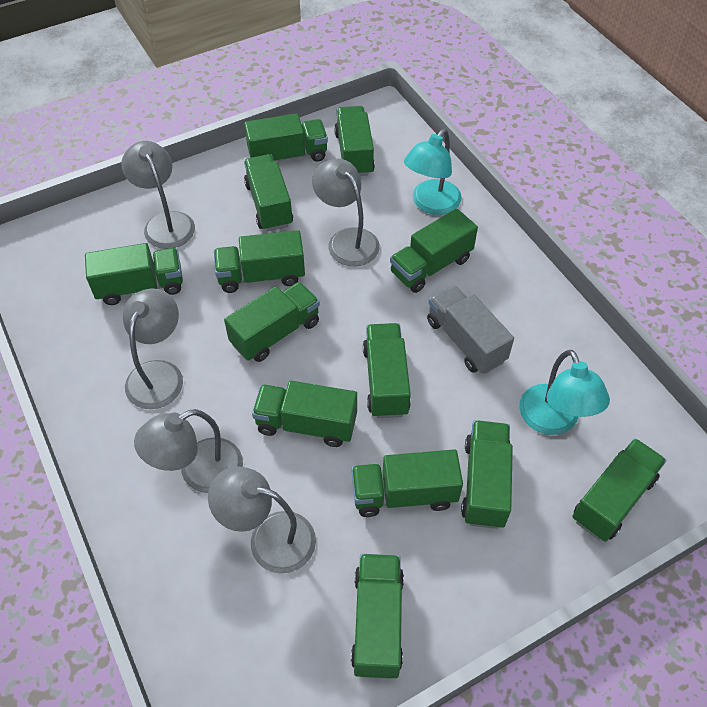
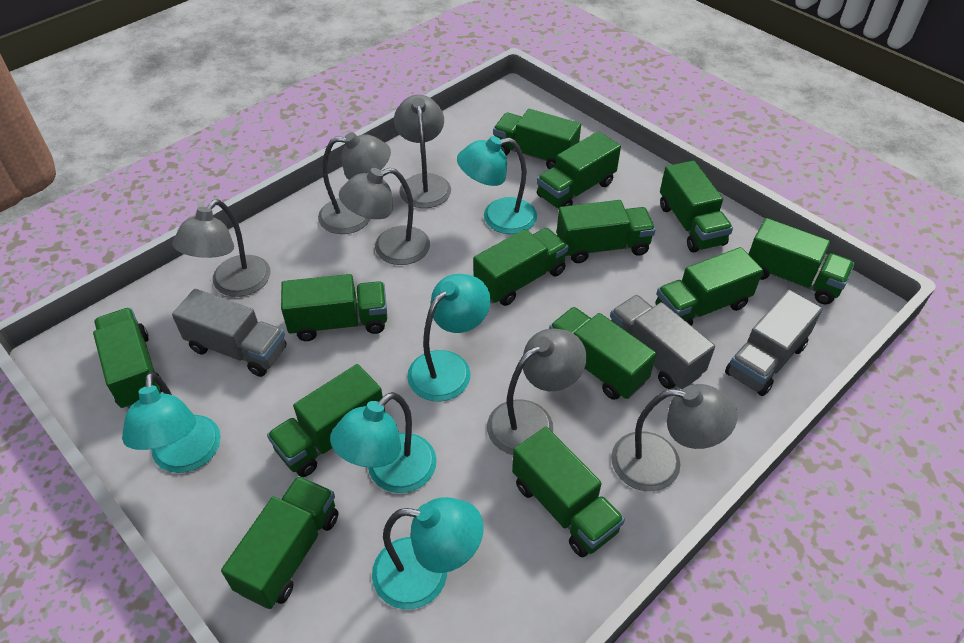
grey lamp: [121,141,195,249] [123,288,183,409] [134,409,243,493] [208,467,316,573] [312,159,380,266] = 5 -> [172,199,271,297] [318,132,391,234] [339,168,430,265] [394,95,451,208] [487,329,587,455] [611,384,738,491] = 6
grey truck: [427,285,514,374] = 1 -> [172,289,286,377] [610,295,715,389] [725,290,822,396] = 3
turquoise lamp: [404,129,462,215] [519,350,610,435] = 2 -> [122,372,221,473] [330,392,437,493] [372,497,483,609] [407,274,491,401] [457,136,537,234] = 5

